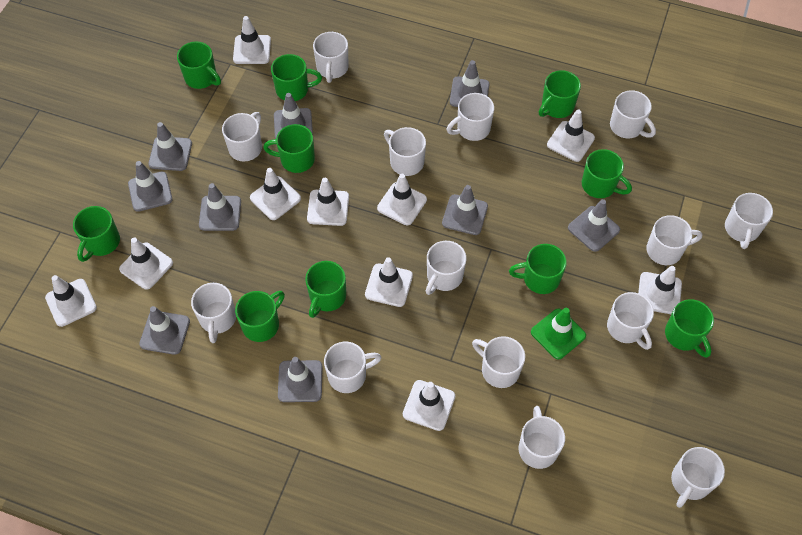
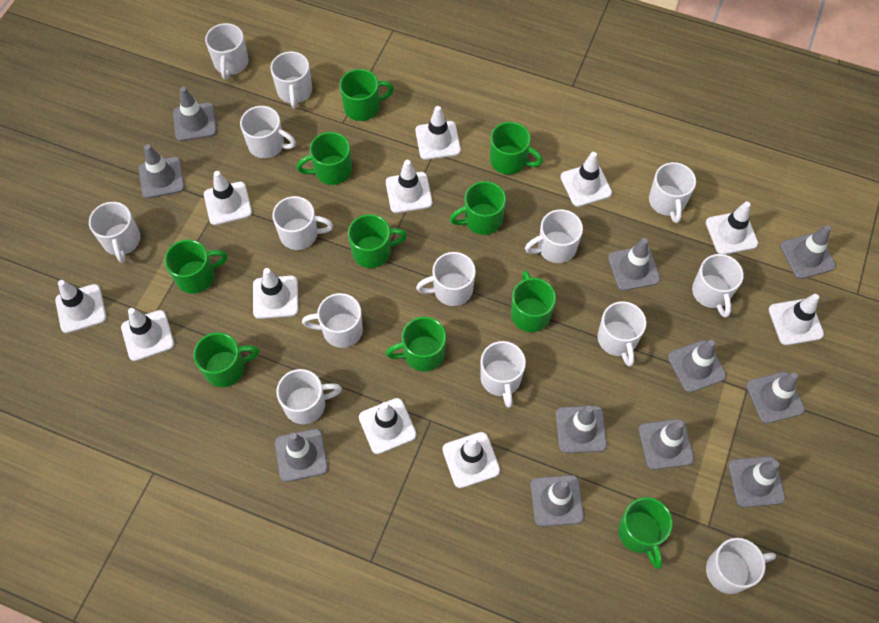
green traffic cone: [531,308,586,359] = 1 -> none = 0
grey traffic cone: [128,161,172,212] [139,306,190,355] [148,122,192,171] [199,183,241,231] [274,93,313,139] [278,357,323,402] [442,185,488,235] [450,60,489,107] [568,199,620,252] = 9 -> [139,144,185,199] [173,87,217,141] [275,429,328,482] [530,475,584,527] [556,406,607,453] [608,238,660,291] [639,419,694,470] [668,340,726,393] [728,456,785,507] [746,372,805,424] [780,225,836,279] = 11
white traffic cone: [45,275,97,327] [119,238,173,290] [233,16,271,64] [250,168,301,220] [307,178,349,226] [365,257,413,307] [377,174,427,225] [403,380,455,431] [547,109,595,162] [638,266,682,314] = 10 -> [55,280,107,333] [121,308,174,361] [204,171,252,225] [253,268,298,319] [359,398,417,454] [386,160,432,213] [415,106,461,160] [442,432,500,488] [561,152,612,207] [706,201,758,255] [768,294,824,345] = 11

